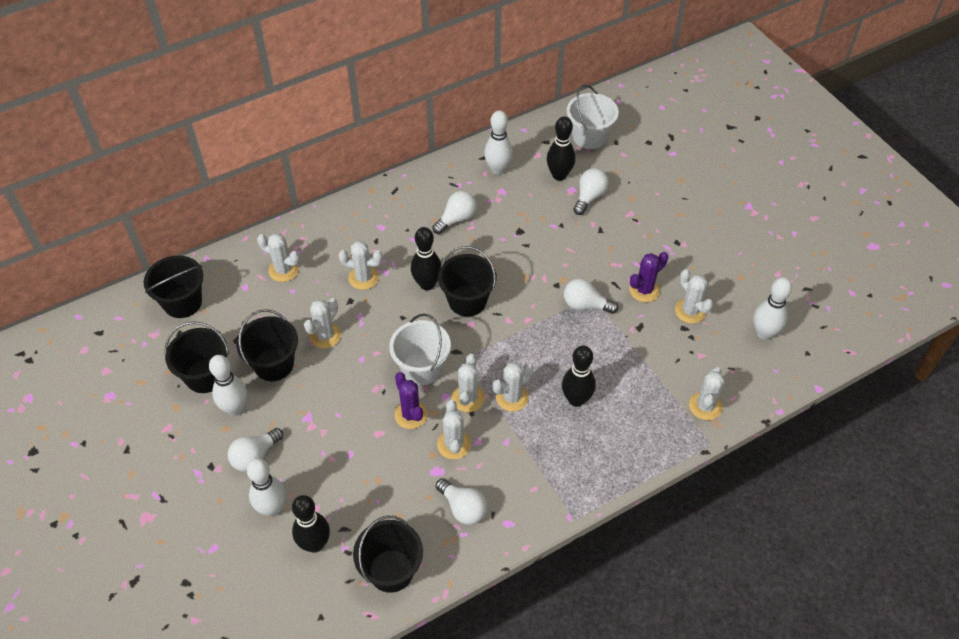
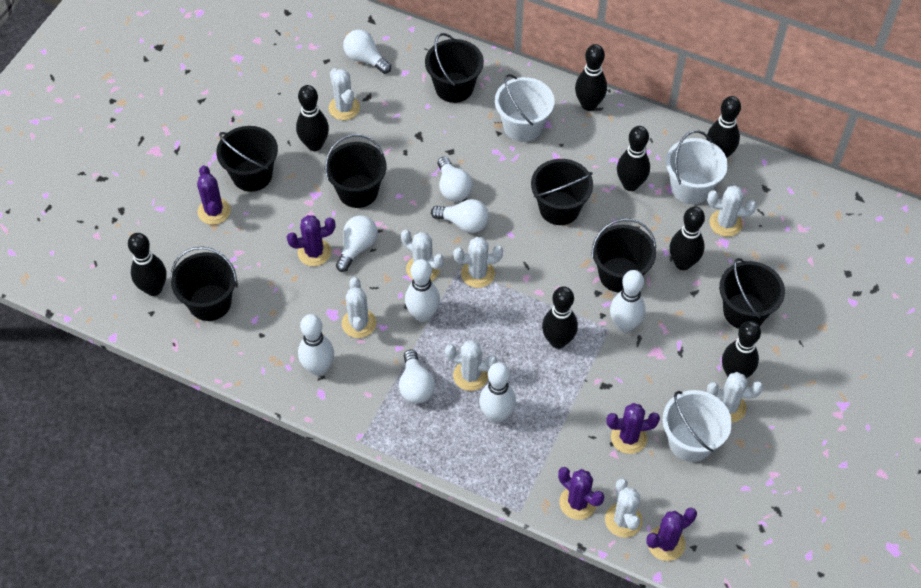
black bowling pin: [292,495,330,553] [411,227,441,290] [547,116,576,181] [562,346,596,407] = 4 -> [128,233,166,296] [296,85,329,151] [542,286,578,349] [575,44,607,111] [617,126,650,191] [670,206,705,270] [706,96,741,158] [722,321,761,378] = 8
black bucket: [144,255,203,318] [165,321,229,393] [236,309,298,381] [353,515,423,593] [438,246,497,316] = 5 -> [170,246,237,321] [216,126,278,192] [325,134,386,208] [425,33,484,103] [531,159,593,225] [591,219,656,293] [719,258,785,329] = 7
purple cactus: [394,372,428,429] [629,252,668,302] = 2 -> [197,165,231,225] [287,215,335,266] [558,467,604,520] [606,403,660,454] [646,508,697,561] = 5
white bucket: [389,314,451,385] [567,85,619,149] = 2 -> [495,74,555,142] [663,390,732,462] [666,130,728,204] = 3

